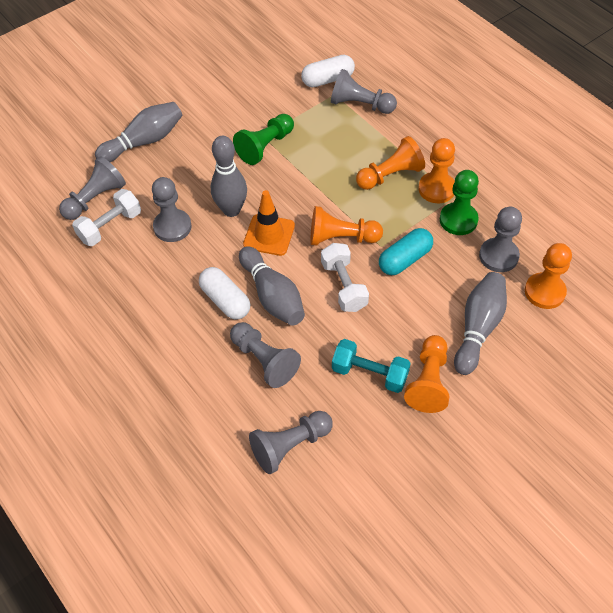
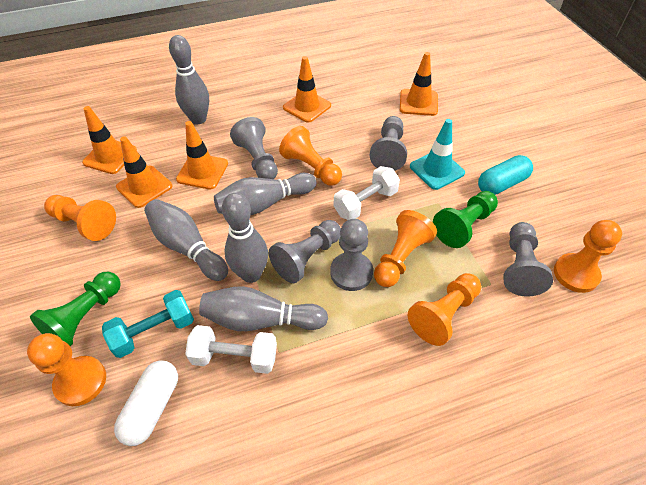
grey bowling pin: [95,102,183,162] [211,136,247,217] [239,246,305,326] [454,272,507,375] = 4 -> [144,199,228,281] [169,35,209,124] [199,286,328,331] [214,173,316,215] [222,193,268,283] = 5
grey pawn: [59,156,126,220] [152,177,192,242] [230,322,301,388] [249,411,333,474] [331,69,397,114] [479,207,522,272] = 6 -> [230,117,278,179] [269,220,341,283] [330,219,373,291] [370,116,407,171] [503,222,553,296] = 5
orange pawn: [310,206,383,245] [356,136,425,190] [404,335,449,413] [418,138,455,203] [525,243,572,309] = 5 -> [27,333,106,406] [44,195,116,241] [279,126,342,186] [374,210,437,287] [408,273,481,346] [554,220,622,293] = 6
orange traffic cone: [243,190,295,256] = 1 -> [82,106,137,174] [116,136,172,208] [176,121,228,189] [283,56,331,123] [400,52,438,116] = 5
turquoise traffic cone: none = 0 -> [410,119,465,190] = 1
white capsule: [199,267,250,319] [301,55,355,87] = 2 -> [114,361,178,446] = 1

